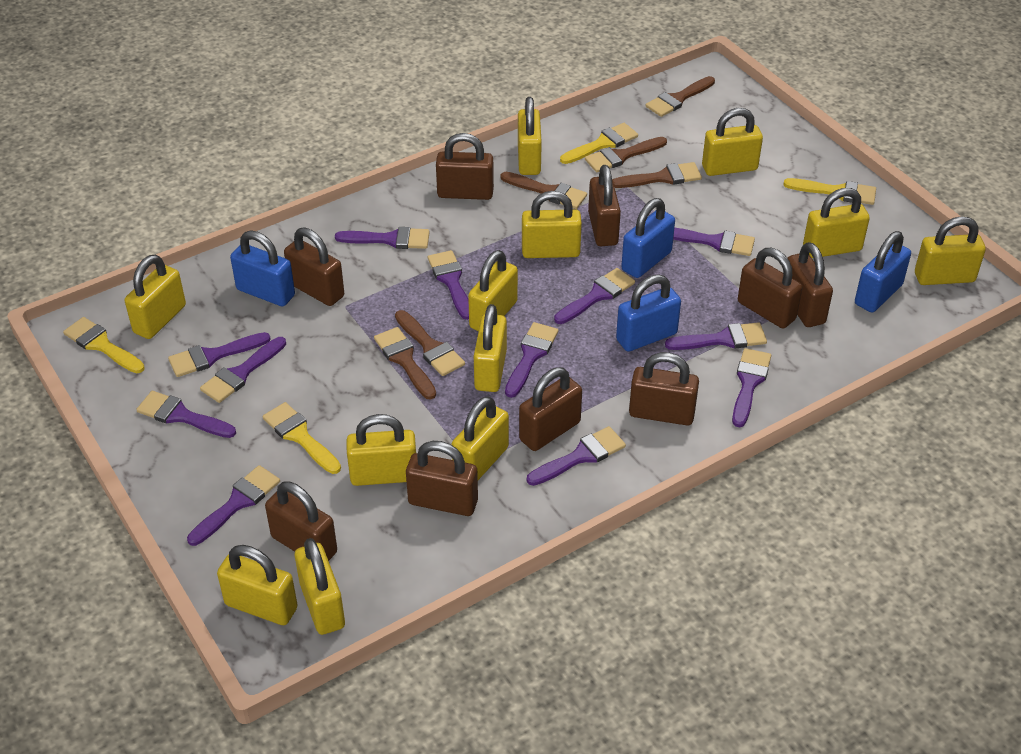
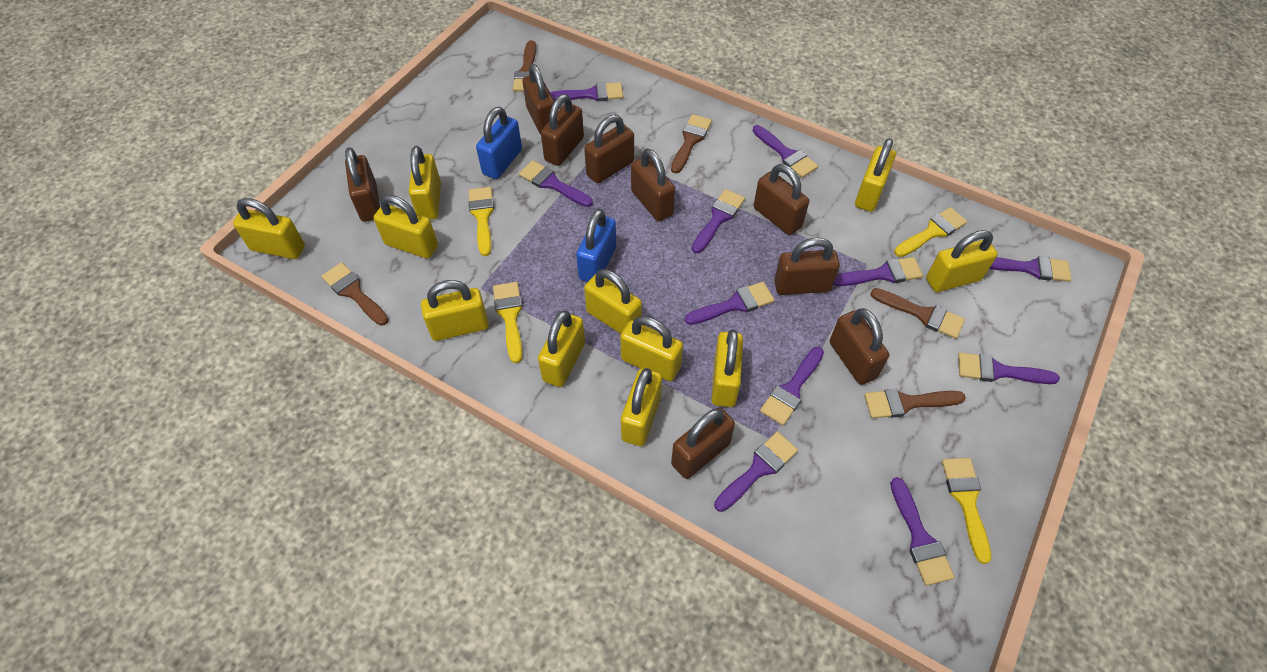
blue padlock: [230,231,295,306] [616,275,681,352] [621,198,675,278] [855,231,911,312] = 4 -> [476,107,522,179] [576,209,616,282] = 2
brown brush: [374,327,436,400] [395,310,465,376] [501,172,587,209] [585,137,667,172] [613,162,702,188] [645,76,715,117] = 6 -> [321,262,389,326] [513,40,536,92] [671,114,712,173] [864,389,966,418] [870,288,965,339] = 5
purple brush: [136,391,236,438] [168,332,270,377] [187,465,280,546] [200,337,286,403] [335,227,430,249] [428,250,469,320] [505,322,559,398] [527,426,626,486] [554,268,635,324] [665,322,767,350] [673,228,755,256] [732,348,771,427] = 12 -> [519,160,593,207] [550,82,623,101] [685,282,775,325] [692,189,745,254] [714,432,798,512] [753,125,818,178] [760,347,824,425] [834,257,923,286] [890,477,955,586] [958,352,1060,384] [989,256,1071,282] = 11
yellow padlock: [125,255,186,339] [217,545,298,625] [295,538,345,635] [346,414,416,486] [451,396,509,480] [468,250,518,331] [474,304,507,392] [518,97,542,175] [522,191,582,258] [702,108,763,176] [803,188,870,258] [915,216,986,285] = 12 -> [233,198,305,259] [374,195,438,259] [409,146,441,220] [421,280,489,341] [538,310,585,387] [584,269,642,334] [620,316,683,381] [621,368,662,446] [711,329,743,407] [855,138,896,212] [926,230,998,292] = 11

